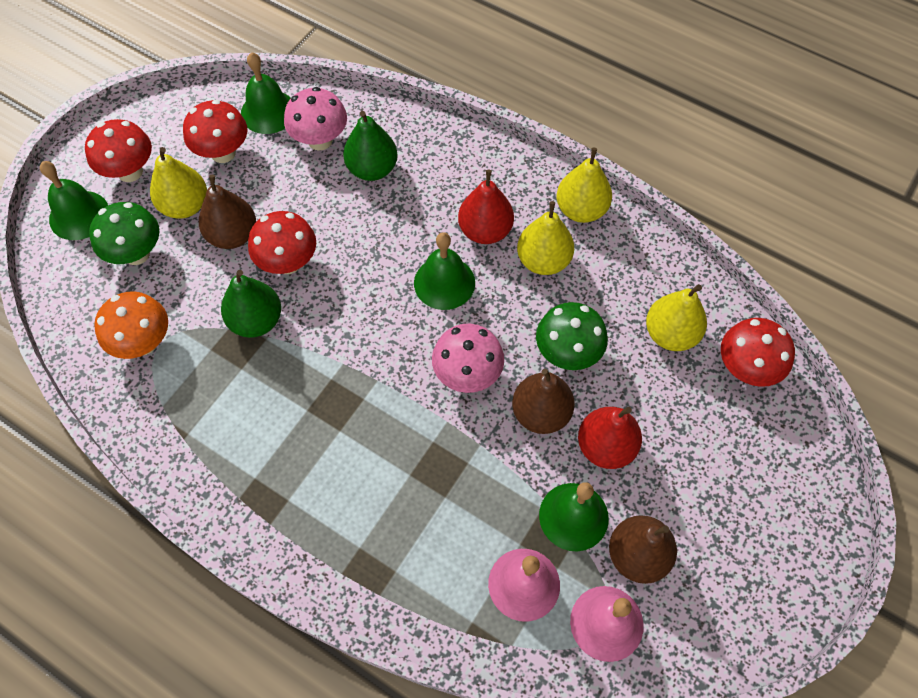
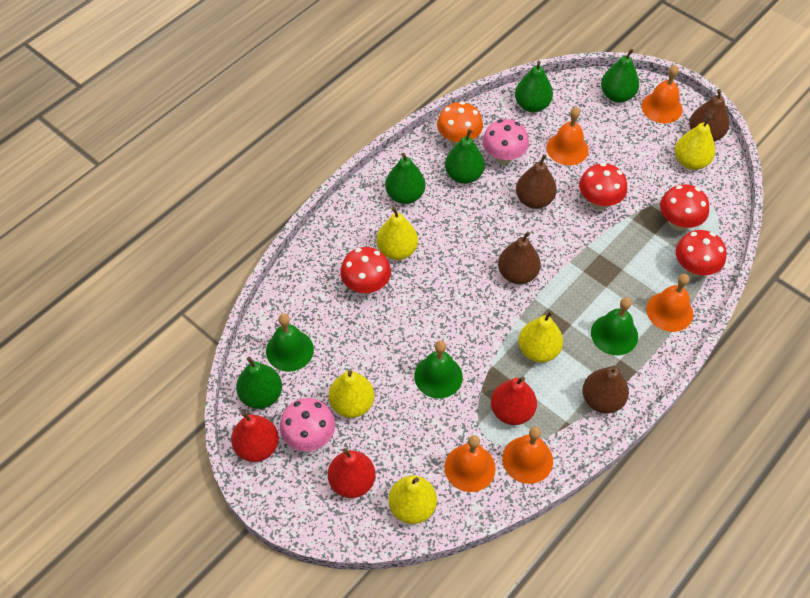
brown pear: [199,175,256,249] [512,369,575,434] [609,515,677,584] = 3 -> [498,231,541,284] [516,154,557,209] [582,365,629,414] [689,89,729,142] = 4
green bell: [40,161,108,240] [241,52,291,134] [414,232,475,310] [539,482,609,551] = 4 -> [266,314,314,372] [414,341,463,398] [591,297,638,355] = 3
green mushroom: [89,202,159,265] [536,302,608,370] = 2 -> none = 0
green pear: [221,270,281,338] [343,111,398,181] = 2 -> [236,357,282,409] [385,153,425,204] [445,129,485,184] [515,61,553,112] [601,49,639,103] = 5
orange bell: none = 0 -> [445,435,496,492] [502,427,553,484] [546,107,589,165] [642,65,683,123] [646,274,693,332] = 5
pink bell: [488,549,560,622] [570,586,644,662] = 2 -> none = 0
red pear: [458,170,514,244] [578,407,642,469] = 2 -> [231,411,279,462] [328,448,376,498] [491,376,537,425] = 3
yellow pear: [150,147,207,219] [517,201,574,275] [556,147,612,223] [646,284,707,351] = 4 -> [329,370,374,418] [376,207,418,260] [389,476,437,524] [518,311,563,363] [675,115,715,170] = 5

